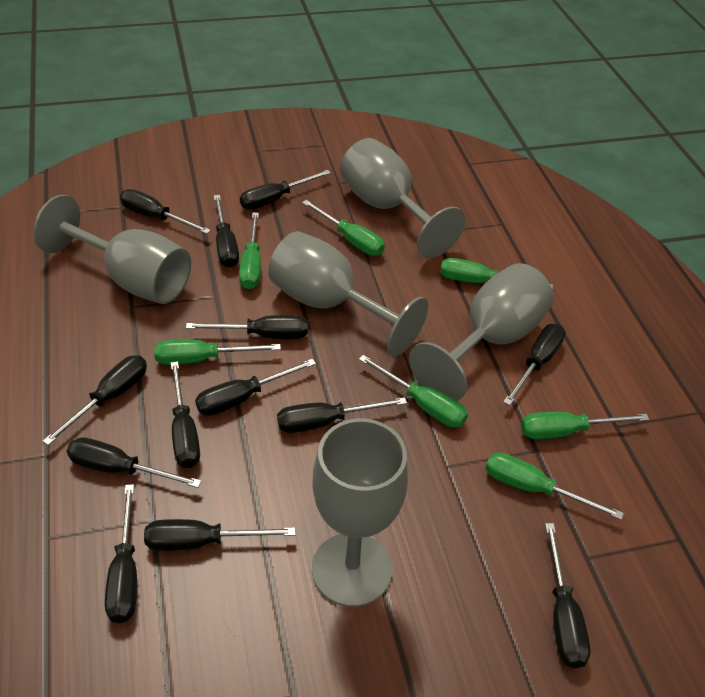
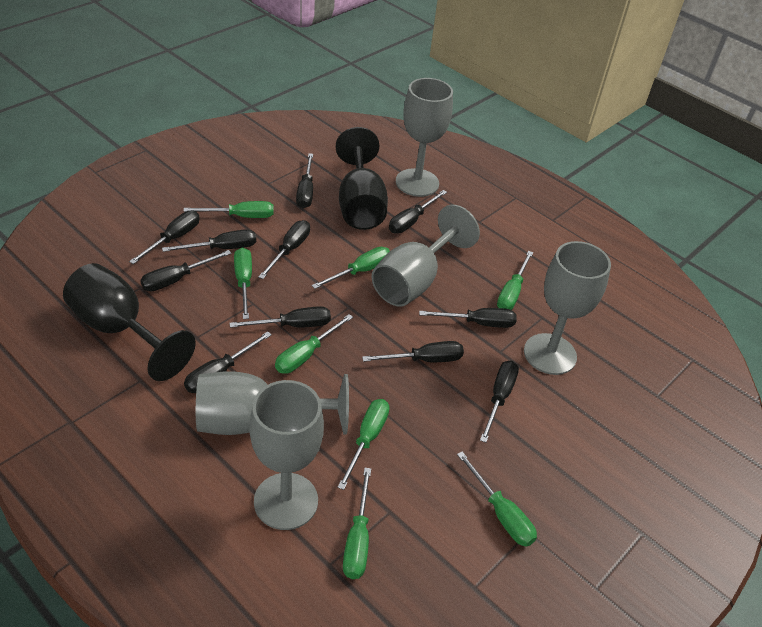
black goblet: none = 0 -> [63,263,196,381] [336,127,388,230] = 2
black screwdriver: [42,355,147,445] [67,437,202,488] [105,484,137,623] [120,189,211,234] [144,519,296,551] [170,361,200,468] [186,315,308,339] [195,359,316,416] [214,195,239,268] [240,170,331,210] [277,397,407,433] [503,324,566,405] [545,523,590,668] = 13 -> [129,210,200,264] [140,250,231,292] [162,229,256,252] [184,331,272,393] [229,306,331,328] [258,220,310,279] [296,153,313,208] [362,341,464,362] [389,190,447,233] [419,308,517,328] [480,361,519,443] = 11
green screwdriver: [154,339,281,365] [239,213,261,289] [302,200,385,256] [359,355,468,428] [440,258,553,289] [486,452,624,520] [521,412,649,440] = 7 -> [184,201,274,218] [234,248,252,319] [275,314,353,374] [312,247,390,289] [337,399,390,490] [343,468,371,579] [457,451,537,547] [497,251,533,310] = 8

